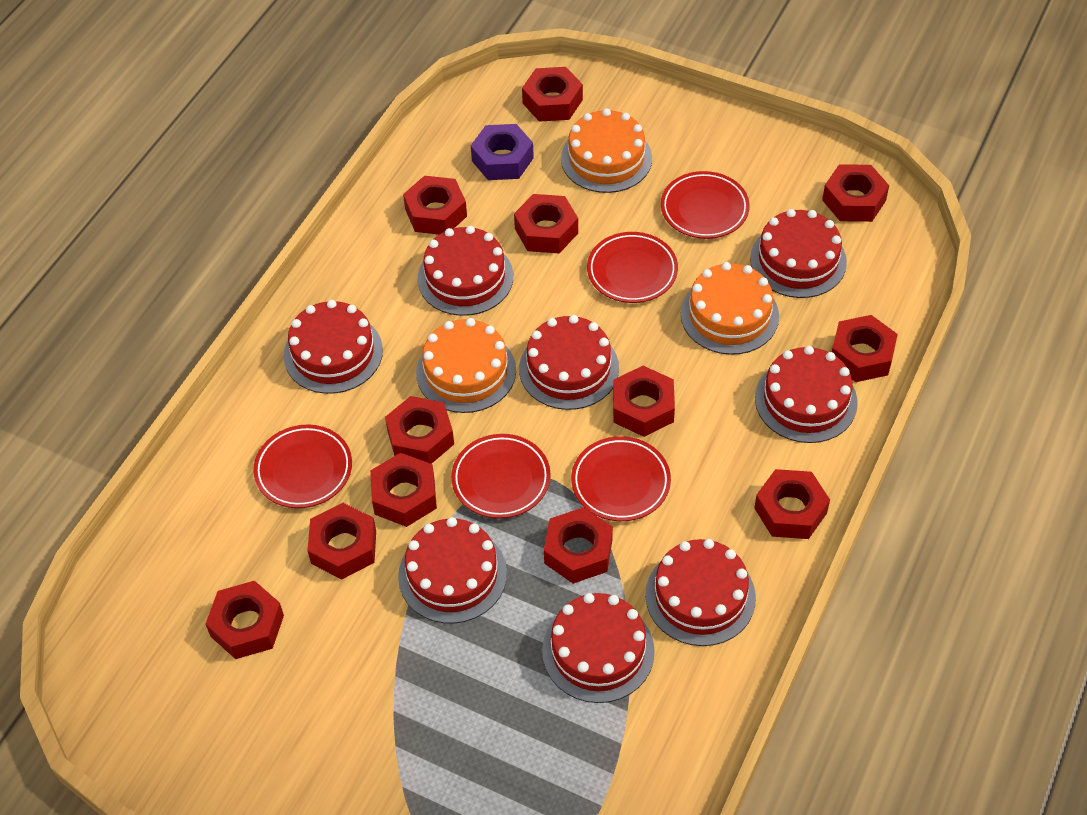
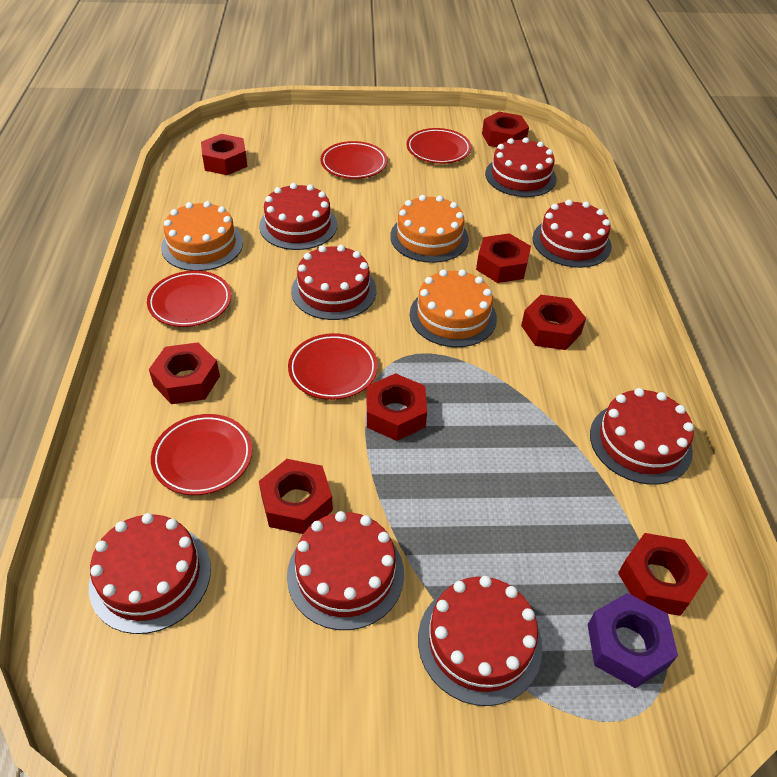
red nut: [206,581,284,659] [307,503,376,579] [370,453,437,527] [385,396,454,464] [403,176,467,235] [514,194,578,254] [522,67,583,122] [544,507,613,584] [613,366,675,437] [754,469,830,539] [822,164,889,222] [832,315,898,382] = 12 -> [149,342,220,404] [201,134,247,175] [259,459,333,534] [367,373,427,441] [476,233,531,283] [482,112,529,147] [521,295,586,350] [618,533,708,616] = 8

